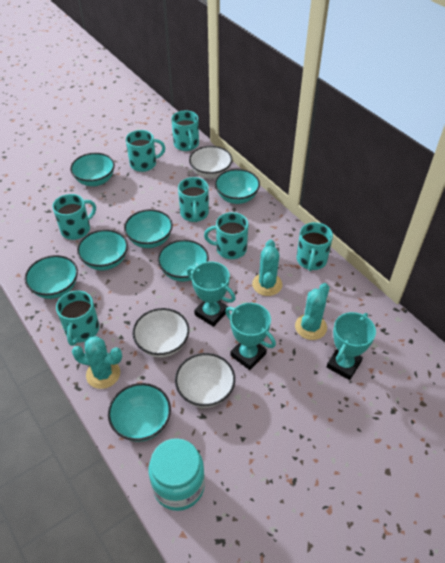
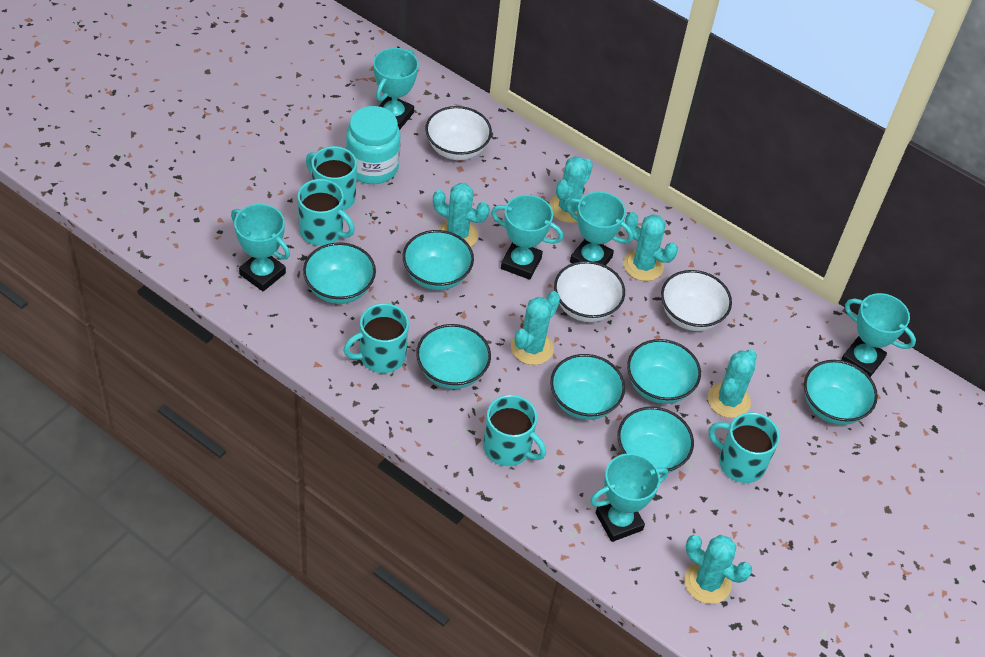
turquoise cactus: [72,336,122,389] [252,239,282,296] [295,283,329,340] = 3 -> [433,183,490,247] [511,291,560,365] [549,156,593,223] [623,212,678,281] [684,535,752,604] [708,349,757,418] = 6
turquoise mug: [52,194,96,240] [56,291,99,346] [126,130,165,172] [171,111,199,151] [178,177,209,222] [204,212,248,259] [297,222,333,271] = 7 -> [298,179,355,246] [306,146,357,211] [343,303,409,373] [483,395,546,466] [709,412,780,483] = 5
turquoise trophy: [187,261,236,327] [225,303,276,370] [327,312,376,380] = 3 -> [231,204,290,291] [373,48,419,130] [491,195,563,280] [566,191,633,265] [590,453,668,542] [841,293,916,377] = 6

